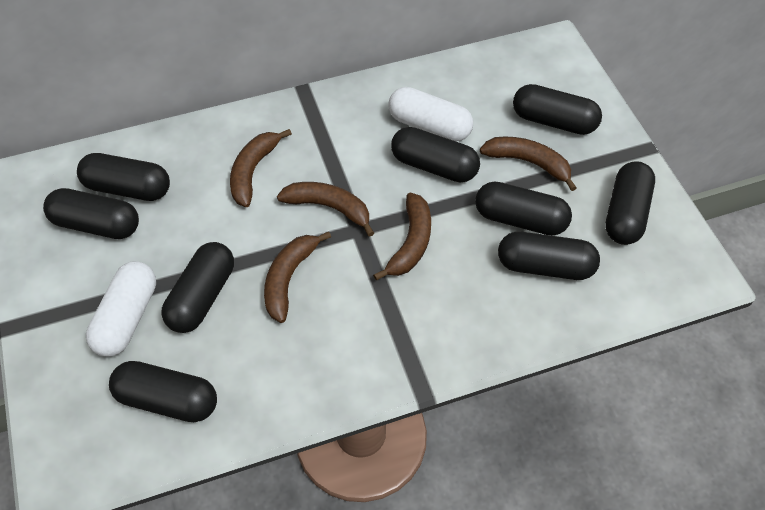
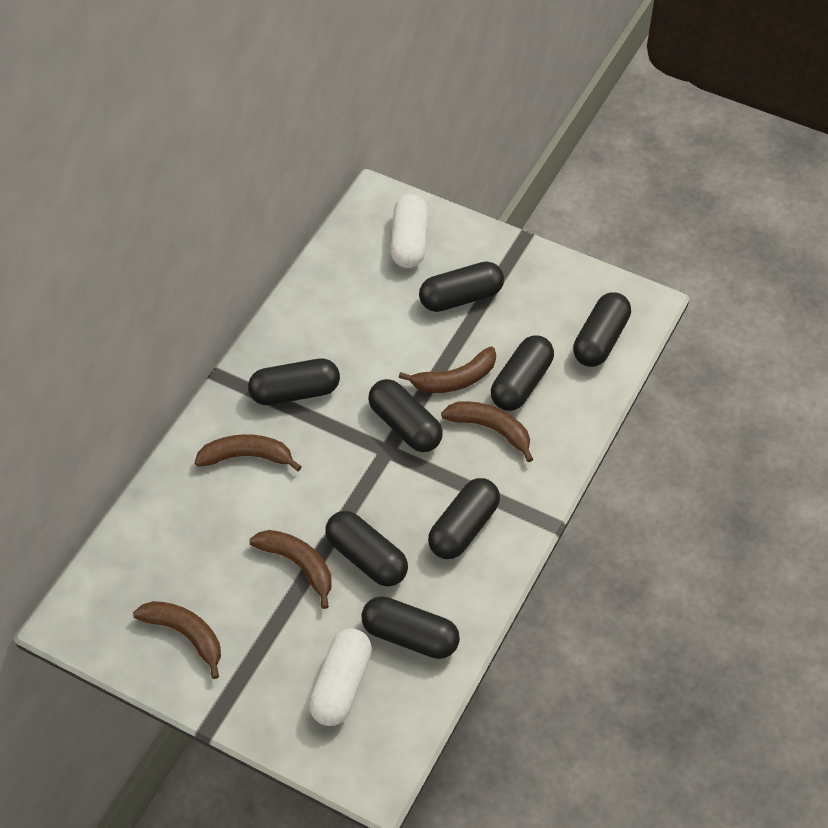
black capsule: [43,188,139,239] [77,153,170,201] [109,361,217,422] [161,242,234,333] [391,127,480,183] [475,182,572,236] [498,232,600,280] [513,84,602,135] [605,161,655,245] = 9 -> [248,358,340,405] [325,511,408,587] [361,596,460,659] [368,379,443,452] [419,261,504,312] [428,478,500,559] [491,335,554,411] [573,292,631,367] = 8

